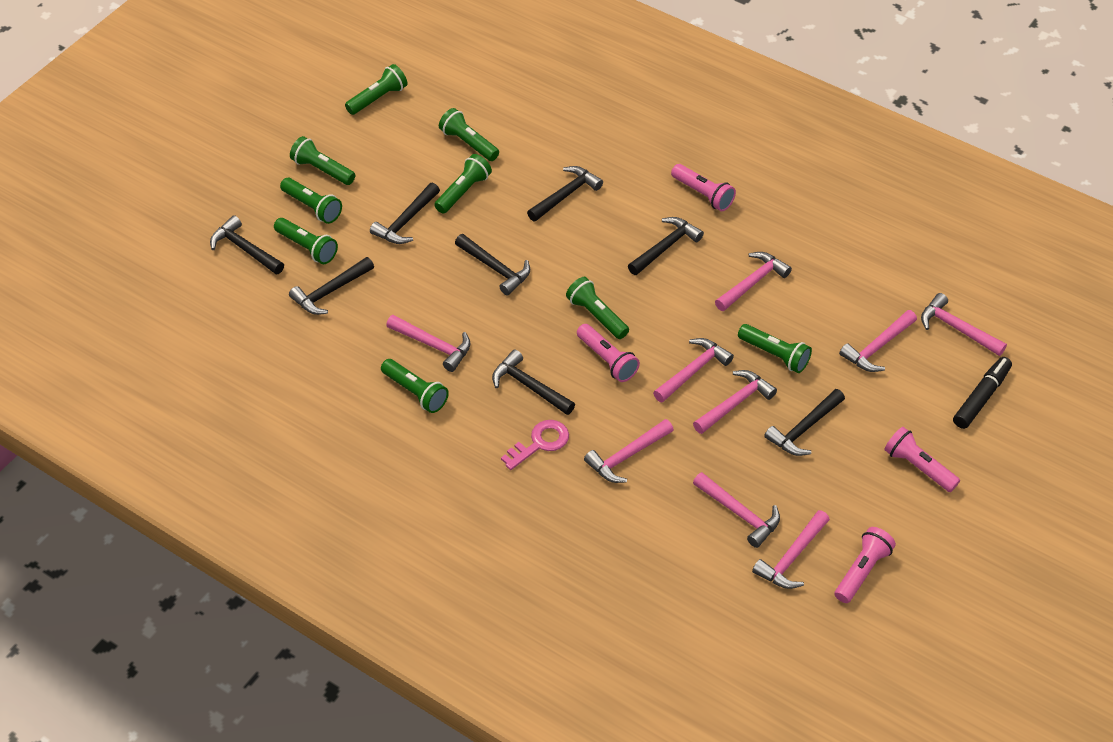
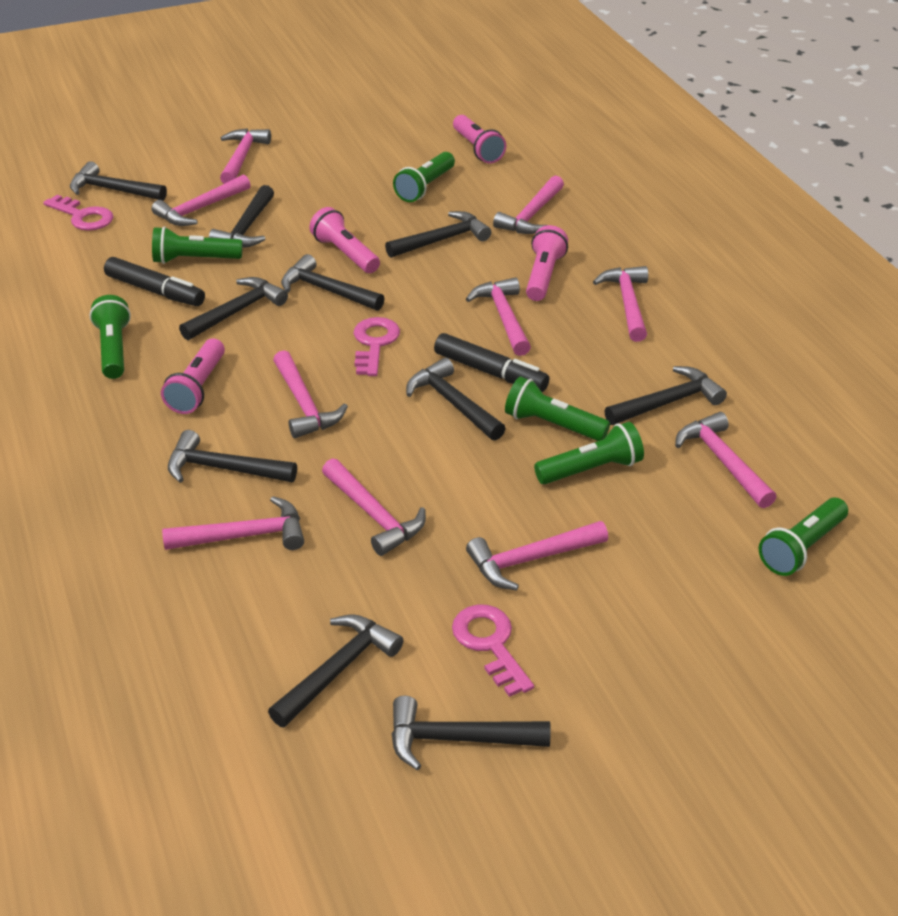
black hammer: [210,215,284,274] [289,257,374,315] [370,183,440,244] [455,234,530,295] [492,349,575,415] [527,166,603,221] [628,217,704,275] [764,389,845,456] = 8 -> [70,161,167,200] [168,430,297,483] [179,277,288,340] [209,185,274,248] [268,614,403,727] [281,254,385,311] [385,211,491,258] [392,696,551,771] [406,358,506,441] [605,366,727,425] = 10
black marker: [953,357,1012,429] = 1 -> [104,257,205,306] [434,333,549,392] = 2
green flashlight: [274,218,338,264] [280,178,342,224] [290,136,355,185] [345,64,408,115] [381,359,449,413] [434,154,492,214] [439,108,499,161] [566,277,629,339] [738,324,812,373] = 9 -> [90,295,131,379] [152,226,242,264] [393,152,455,202] [505,376,610,441] [534,422,644,484] [759,498,848,576] = 6
pink hammer: [386,315,471,372] [584,419,674,483] [653,338,734,403] [693,370,777,434] [693,472,780,548] [715,252,792,311] [752,510,830,589] [839,310,917,372] [921,293,1007,356] = 9 -> [152,174,251,226] [162,496,304,550] [220,128,271,184] [273,350,348,438] [322,458,426,556] [466,277,531,356] [466,521,608,591] [493,176,564,234] [593,266,648,342] [675,412,776,508] = 10
pink key: [501,420,569,470] = 1 -> [43,195,113,231] [354,317,400,376] [452,605,534,697] = 3

